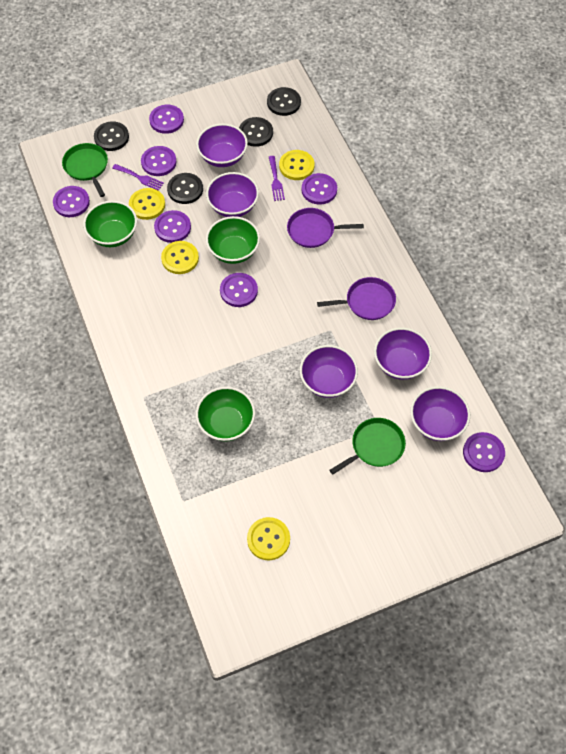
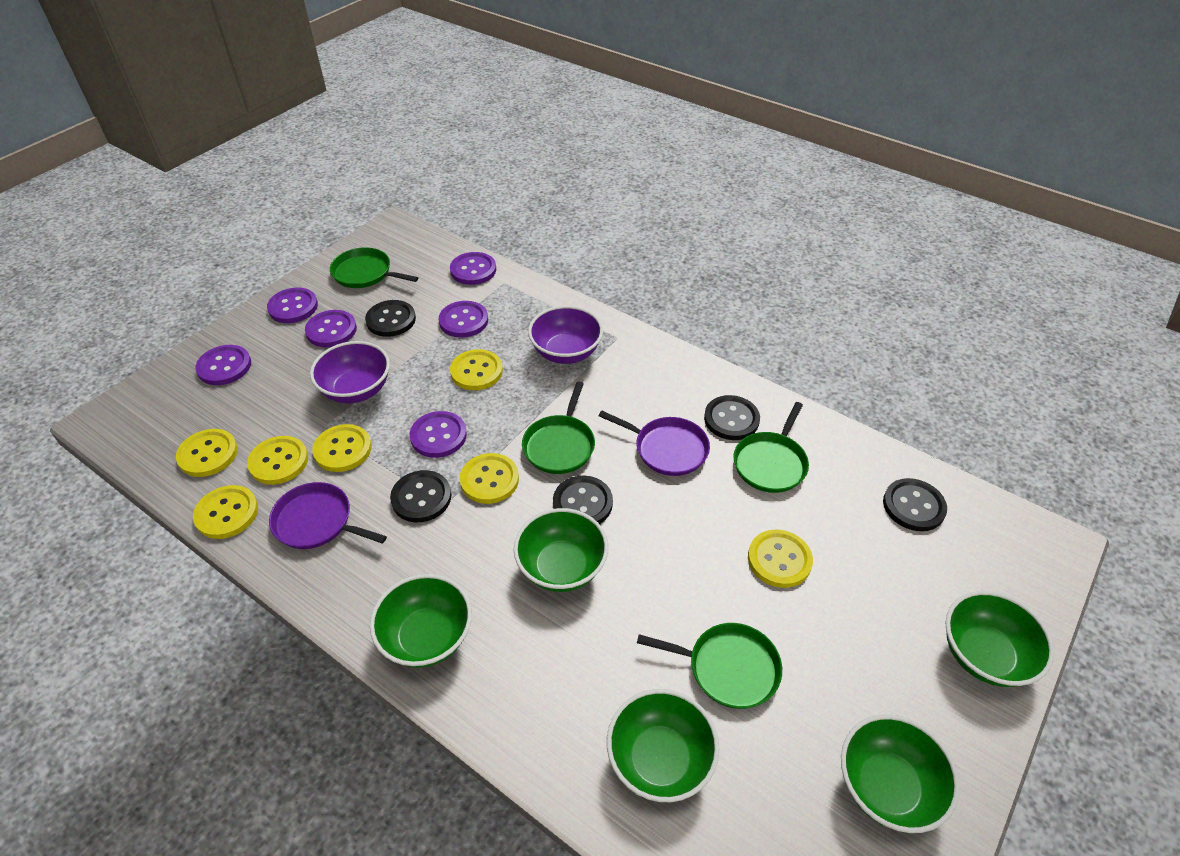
black button: [94,121,129,151] [167,173,203,204] [239,117,273,147] [267,87,301,116] = 4 -> [365,300,416,337] [390,470,451,522] [553,475,613,524] [704,395,760,440] [883,478,947,531] = 5
green bowl: [83,201,137,247] [196,387,255,442] [206,216,260,264] = 3 -> [370,574,472,668] [514,508,608,592] [607,689,720,802] [841,714,960,833] [946,591,1054,687] = 5
green pan: [62,143,108,197] [329,418,406,475] = 2 -> [330,247,418,288] [522,382,595,474] [637,623,782,709] [733,402,809,493] = 4
purple bowl: [196,124,248,167] [206,172,259,217] [300,345,358,398] [374,328,432,380] [410,386,470,441] = 5 -> [310,341,390,403] [528,306,603,364] = 2
purple button: [53,186,90,217] [141,146,177,176] [149,105,184,134] [154,210,191,243] [220,273,258,307] [302,173,337,205] [463,432,505,472] = 7 -> [195,345,251,385] [267,288,318,323] [305,310,357,347] [410,411,467,458] [439,301,488,338] [450,252,496,285] = 6
purple fork: [112,164,164,191] [269,156,285,201] = 2 -> none = 0
yellow button: [129,188,165,220] [161,241,199,274] [247,517,290,560] [279,150,314,180] = 4 -> [176,429,238,477] [193,485,258,539] [247,436,308,485] [312,424,372,472] [450,349,503,390] [460,453,519,504] [748,530,813,588] = 7

